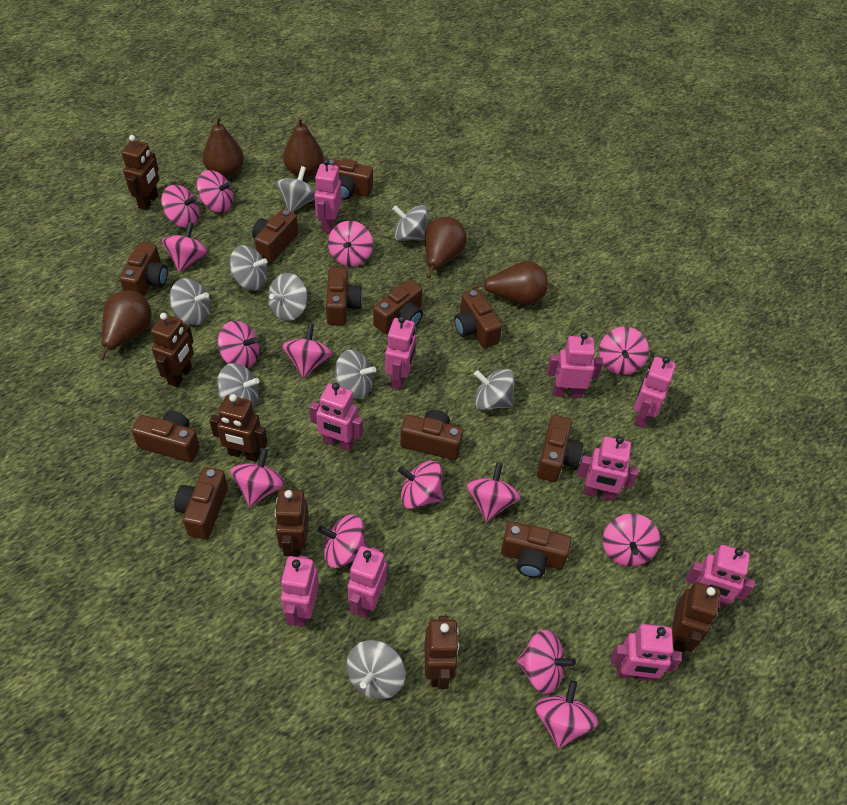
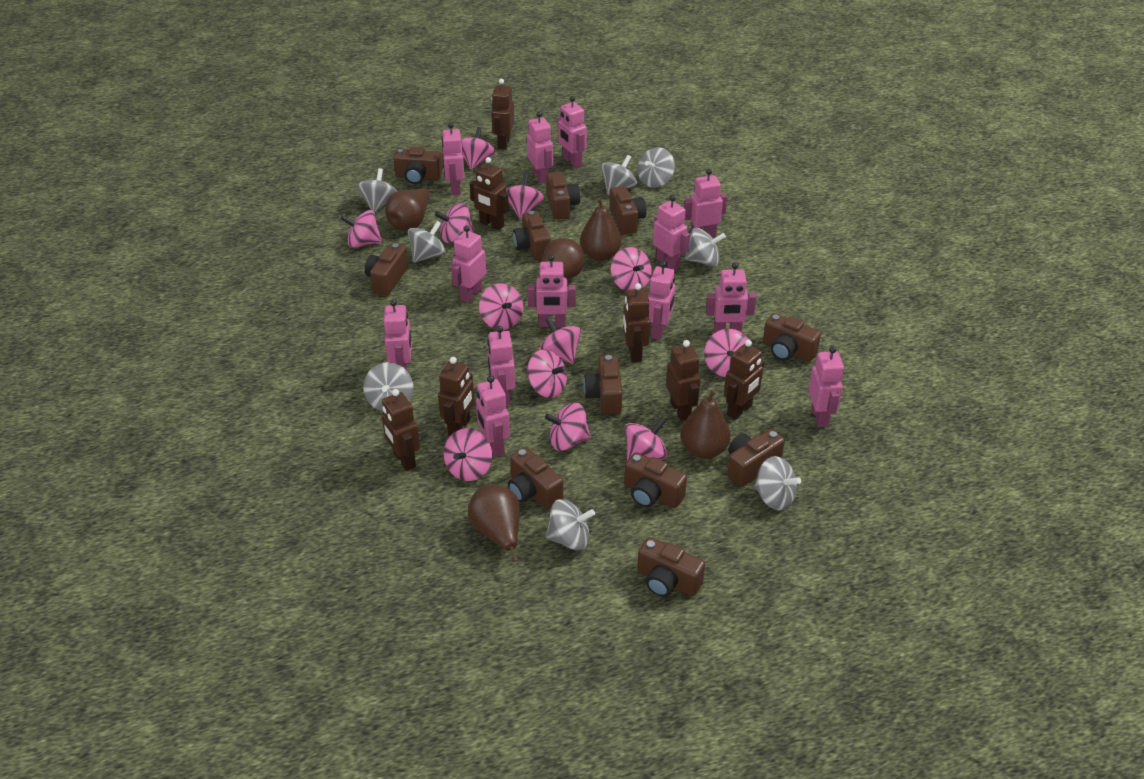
brown robot: [122,135,159,210] [151,313,194,387] [210,394,267,462] [275,489,309,557] [425,616,459,689] [672,582,720,652] = 6 -> [382,389,420,471] [438,357,475,436] [470,157,509,230] [491,79,514,150] [623,283,650,362] [666,340,701,421] [724,340,764,420] = 7
grey spinning top: [170,278,211,325] [217,363,259,408] [229,245,267,291] [268,273,308,321] [276,166,316,212] [334,349,376,399] [347,640,405,699] [393,205,428,241] [474,369,515,410] = 9 -> [356,168,397,213] [363,362,413,411] [408,221,446,263] [546,499,595,550] [601,155,637,195] [637,147,675,188] [685,228,726,266] [754,456,801,510] = 8
pink robot: [281,555,319,627] [309,383,363,451] [314,159,342,233] [348,546,387,618] [385,316,416,390] [547,332,603,398] [577,436,639,501] [611,624,682,681] [634,356,676,428] [686,545,755,609] = 10 -> [384,299,412,370] [441,122,465,195] [451,225,486,303] [476,376,510,457] [487,326,515,406] [527,111,553,184] [528,255,576,327] [558,96,587,168] [648,261,676,340] [653,195,690,270] [684,169,727,237] [706,262,756,333] [808,346,844,427] = 13
pink spinning top: [161,185,199,228] [162,222,208,272] [197,170,233,213] [218,321,259,369] [231,448,285,507] [282,323,332,378] [317,514,368,568] [328,221,373,267] [398,461,444,509] [467,462,520,522] [516,630,576,694] [535,680,598,749] [599,327,649,375] [603,514,660,567] = 14 -> [341,210,382,248] [435,203,474,243] [444,428,492,481] [461,127,495,170] [479,283,523,330] [506,174,544,219] [527,349,567,398] [539,317,581,364] [545,403,590,451] [611,247,652,291] [625,418,668,461] [704,329,752,377] = 12

